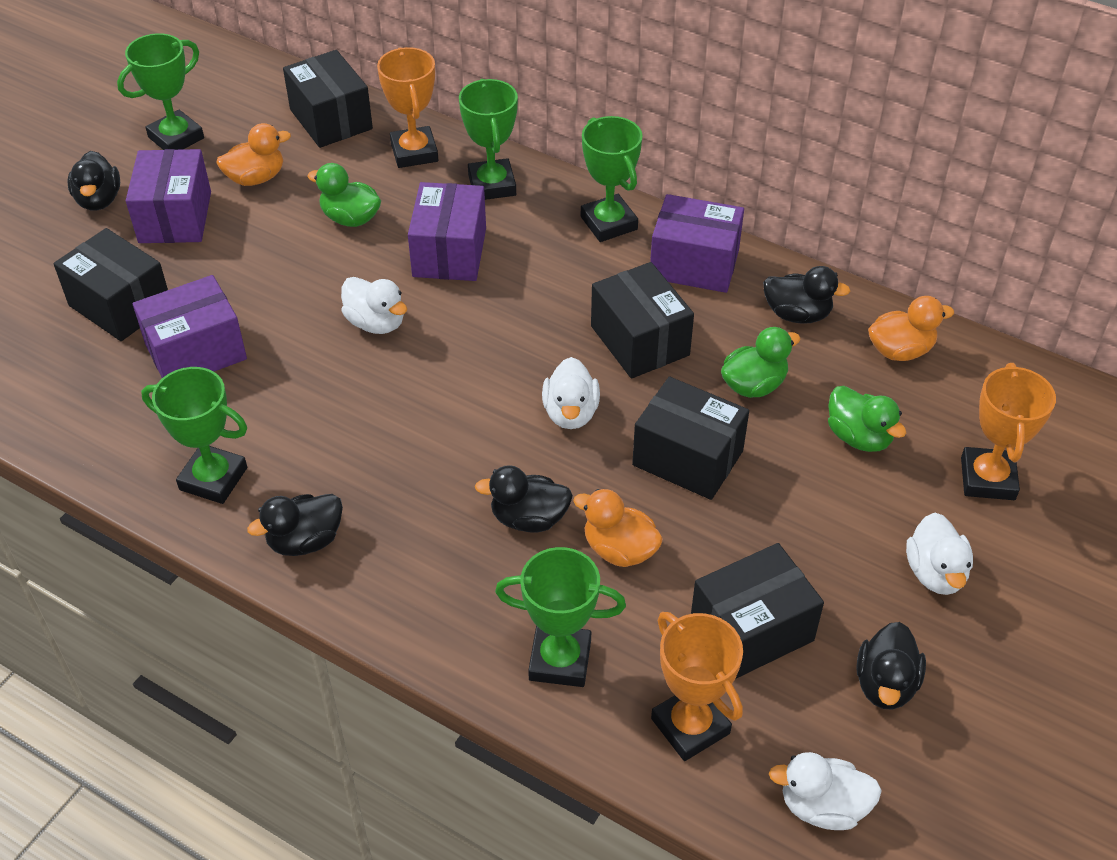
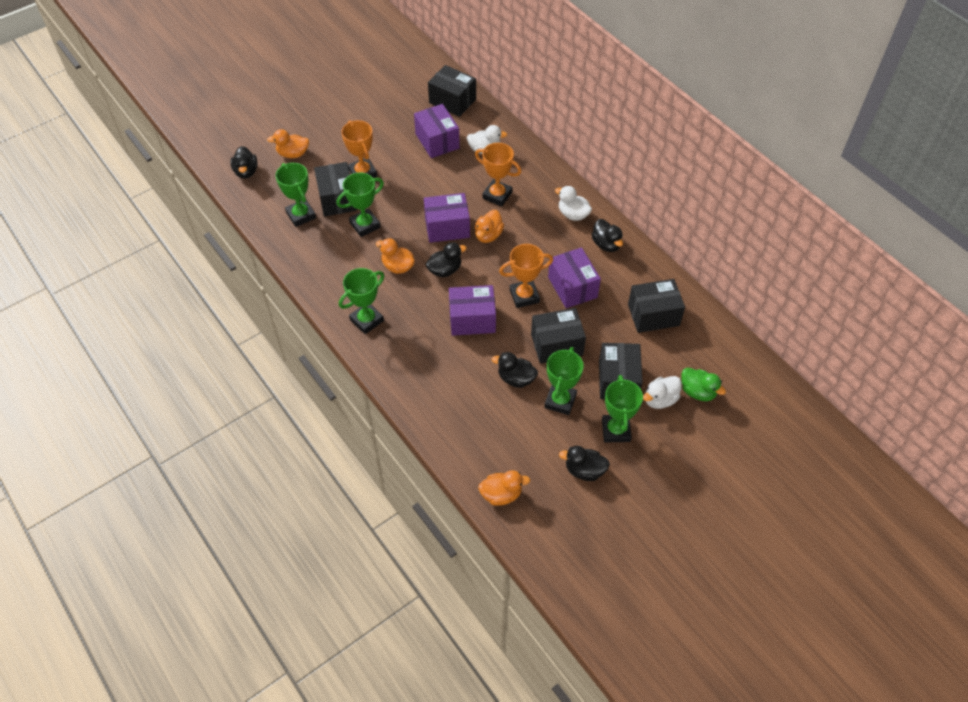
green duck: [307,163,381,227] [721,327,801,398] [828,386,906,452] = 3 -> [681,367,726,401] = 1
orange duck: [217,123,291,186] [573,489,663,567] [868,296,954,361] = 3 -> [267,129,309,158] [376,238,415,274] [475,210,504,243] [478,470,530,506] = 4
white duck: [341,277,407,334] [542,357,600,429] [769,752,882,830] [906,513,973,595] = 4 -> [466,125,507,154] [555,186,592,221] [643,376,682,409] = 3

